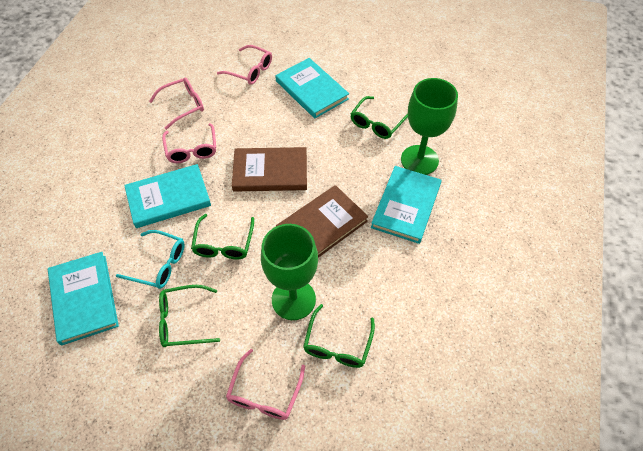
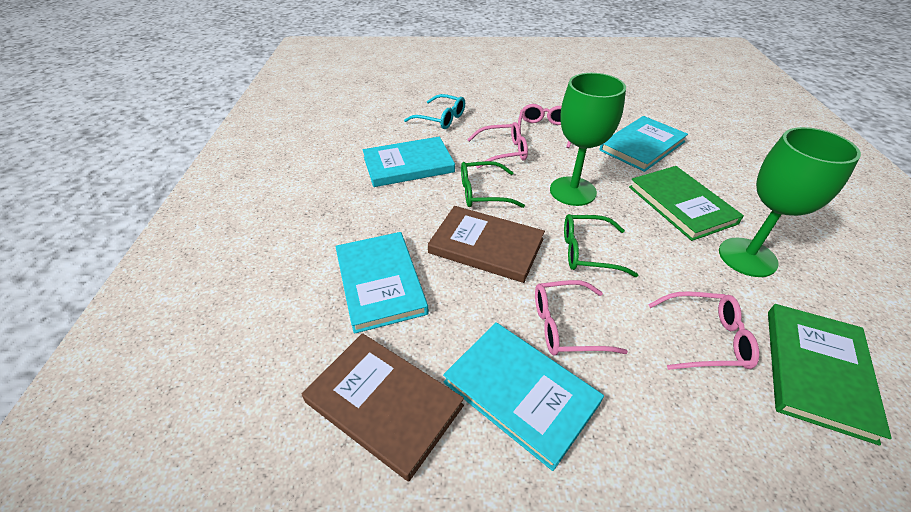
green book: none = 0 -> [629,166,744,241] [768,304,892,446] = 2
green glasses: [159,285,220,347] [191,214,254,259] [303,304,375,368] [351,96,408,139] = 4 -> [461,161,525,208] [564,214,638,277] = 2

